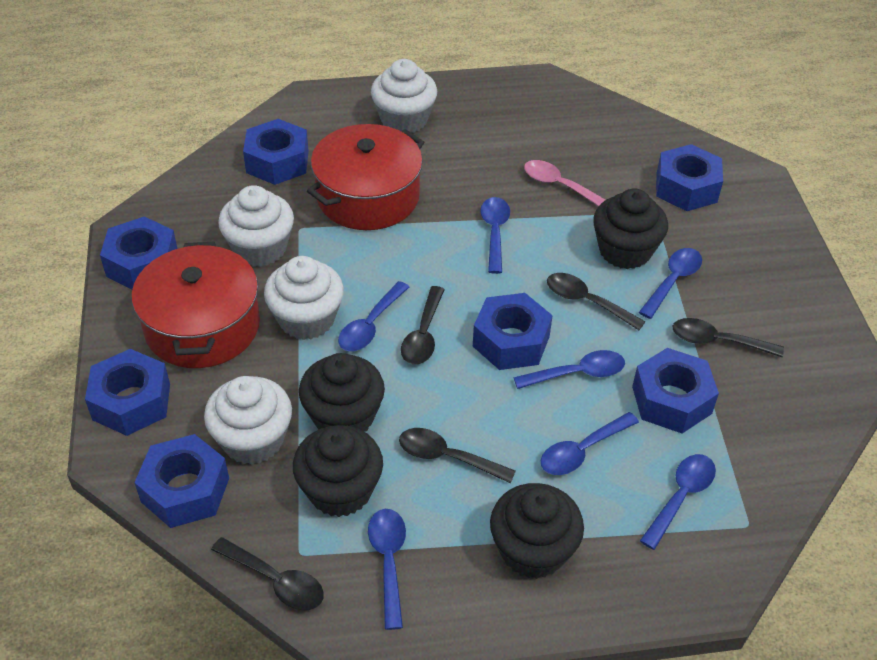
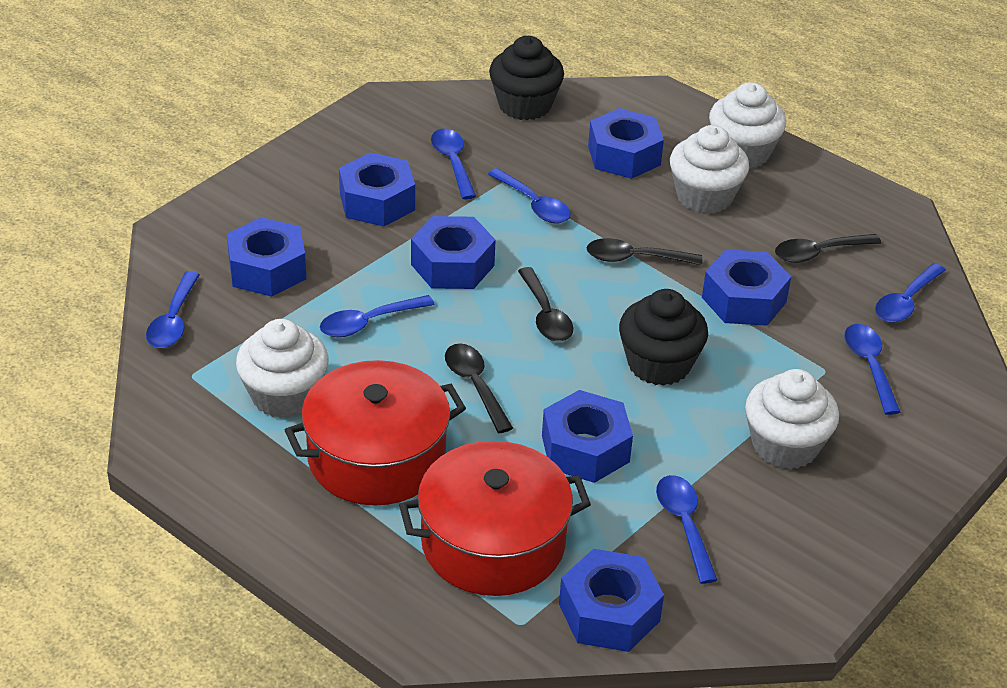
black cupcake: [293,425,383,517] [299,353,385,432] [490,483,584,579] [593,188,668,269] = 4 -> [489,36,564,120] [619,289,708,386] = 2
black spoon: [211,537,324,610] [399,428,516,483] [401,286,445,365] [547,273,646,330] [672,318,784,357] = 5 -> [445,344,513,433] [518,267,573,342] [587,238,702,265] [775,234,881,263] = 4
pink spoon: [524,160,605,206] = 1 -> none = 0

